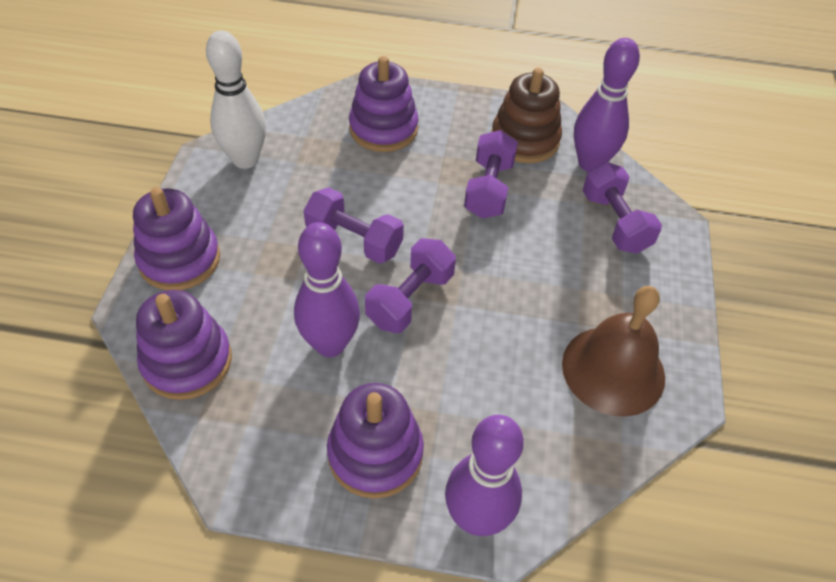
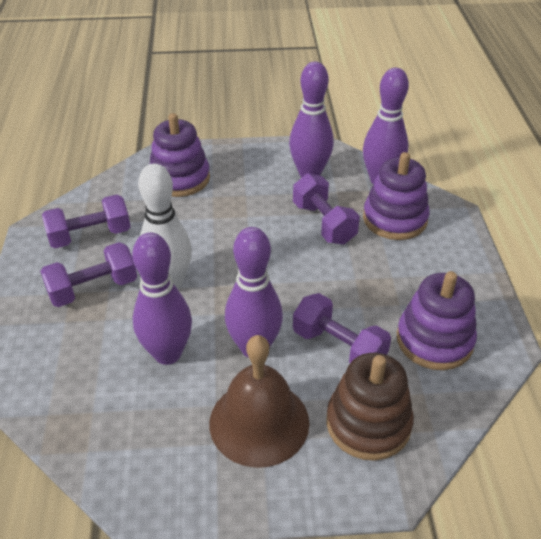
purple bowling pin: [294,222,360,357] [445,415,524,536] [574,38,640,172] = 3 -> [132,233,192,365] [225,227,283,358] [289,62,334,178] [363,68,409,185] = 4
purple stacking toy: [133,187,220,290] [136,290,232,400] [327,383,424,499] [349,56,418,152] = 4 -> [150,113,210,197] [363,152,430,240] [397,271,477,370] = 3

